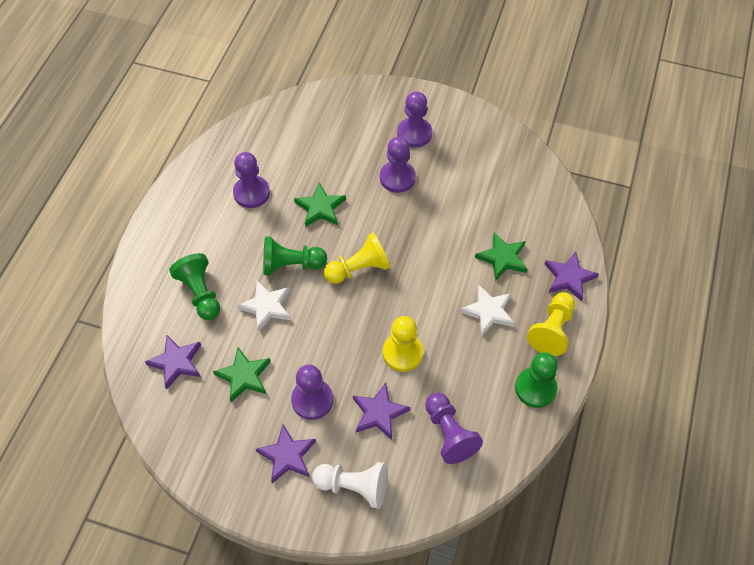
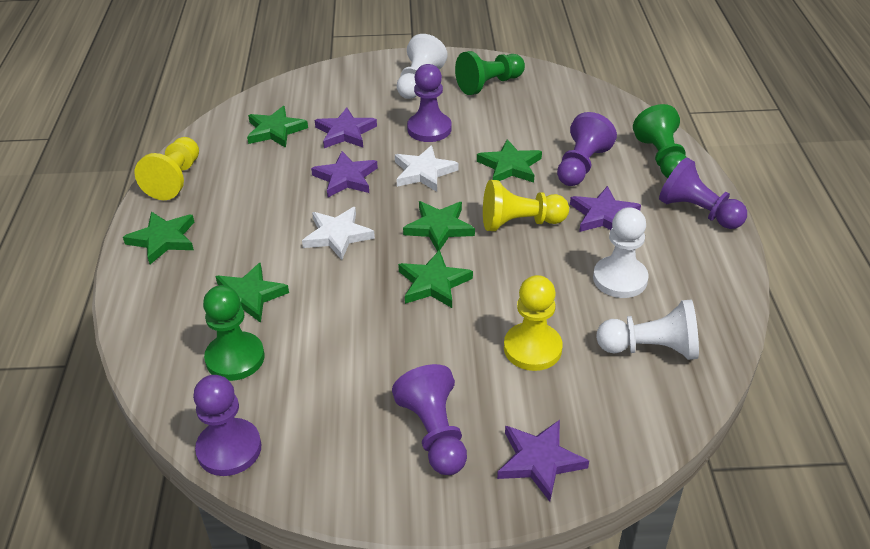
green star: [213,347,271,402] [294,182,346,227] [475,232,528,281] = 3 -> [123,212,194,264] [215,263,289,323] [247,106,308,148] [398,250,473,308] [403,201,475,252] [477,139,542,182] = 6
white pawn: [312,462,388,508] = 1 -> [397,34,448,99] [593,207,649,298] [596,300,699,360] = 3

